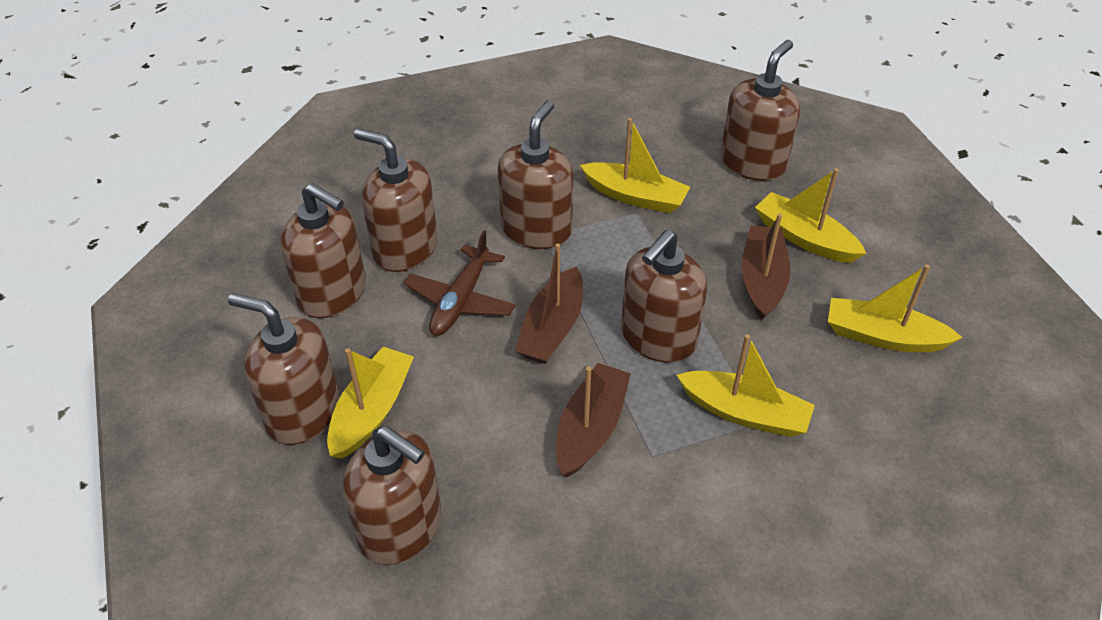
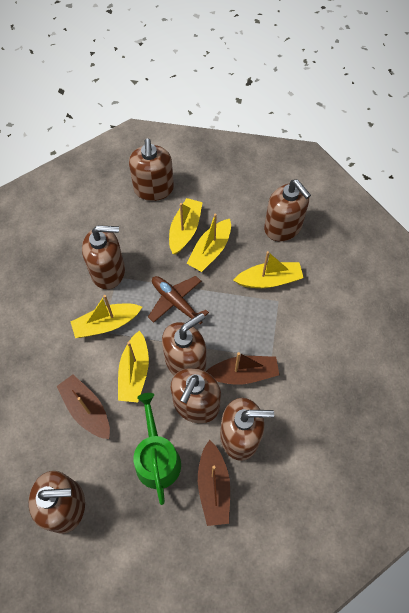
green watering can: none = 0 -> [133,393,181,505] = 1

